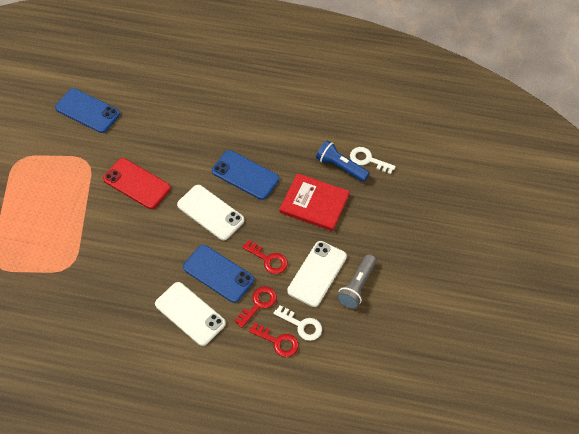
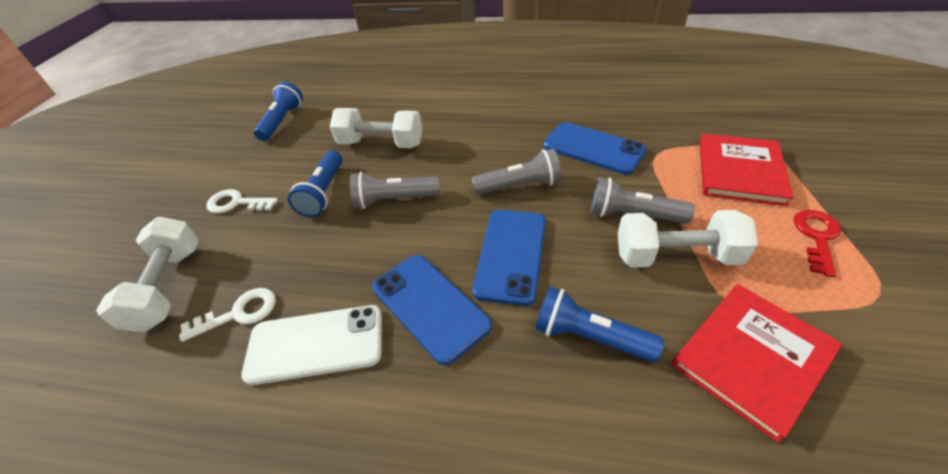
blue flashlight: [316,140,370,182] = 1 -> [254,82,303,141] [288,151,343,217] [535,286,664,362] = 3
grey flashlight: [337,254,376,309] = 1 -> [350,172,440,209] [472,149,562,195] [591,177,695,224] = 3
red book: [279,173,350,231] = 1 -> [672,284,842,443] [700,134,793,206] = 2
red key: [234,286,277,328] [242,240,288,274] [249,323,299,357] = 3 -> [793,210,841,277] = 1
red phone: [103,158,171,209] = 1 -> none = 0
white dumbbell: none = 0 -> [96,217,199,332] [330,108,422,148] [618,210,758,267] = 3
white phone: [155,282,226,346] [177,185,244,240] [287,241,347,307] = 3 -> [241,305,382,385] = 1

